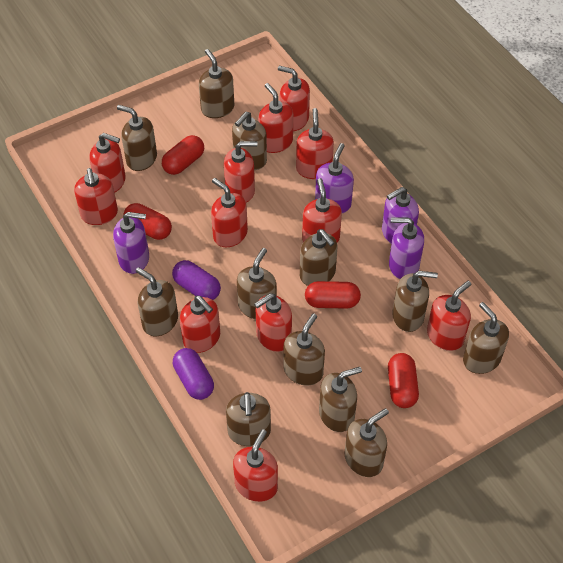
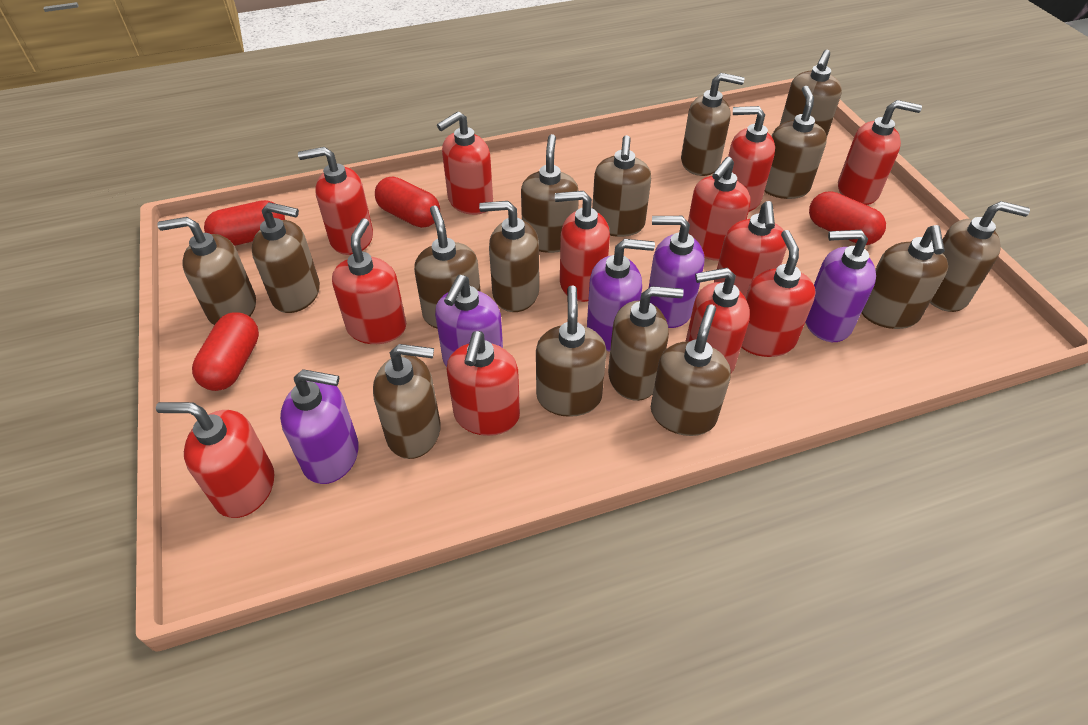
brown soap dispenser: [117,105,157,171] [136,267,178,336] [199,49,234,118] [226,392,271,446] [232,111,267,170] [237,248,277,319] [284,313,325,386] [300,229,337,286] [319,367,362,432] [345,408,389,477] [392,271,438,332] [463,302,509,374] = 12 -> [157,217,256,325] [251,202,320,313] [373,344,441,459] [414,205,481,328] [479,201,539,312] [521,134,579,253] [536,285,607,417] [592,135,651,237] [608,286,684,401] [651,305,731,436] [681,73,745,176] [764,86,827,199] [780,50,842,136] [862,225,948,329] [930,201,1030,312] = 15
purple capsule: [172,260,221,300] [173,348,214,400] = 2 -> none = 0
purple soap dispenser: [113,212,149,274] [315,143,354,213] [382,187,419,244] [389,217,424,279] = 4 -> [280,369,359,484] [435,275,503,367] [587,239,655,351] [649,216,704,328] [805,230,876,342] = 5

